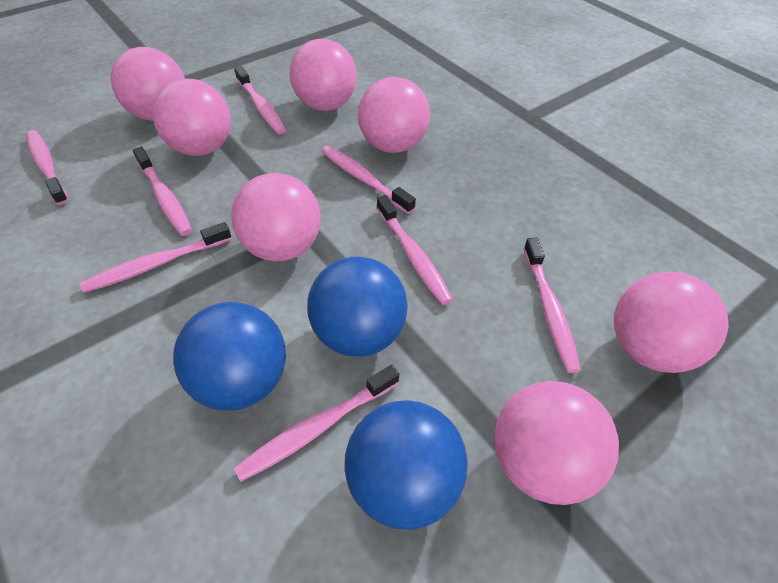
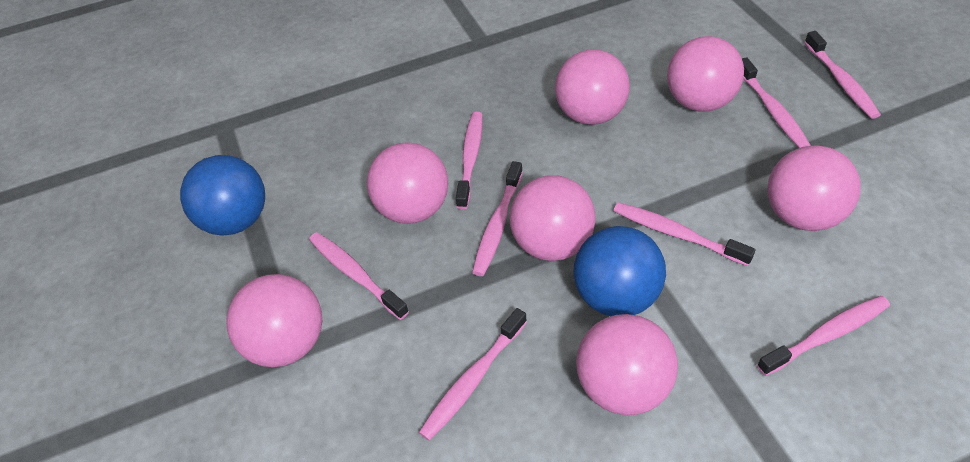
blue ball: [173,302,286,411] [307,256,408,357] [345,400,468,530] = 3 -> [180,155,265,236] [574,226,666,316] = 2

